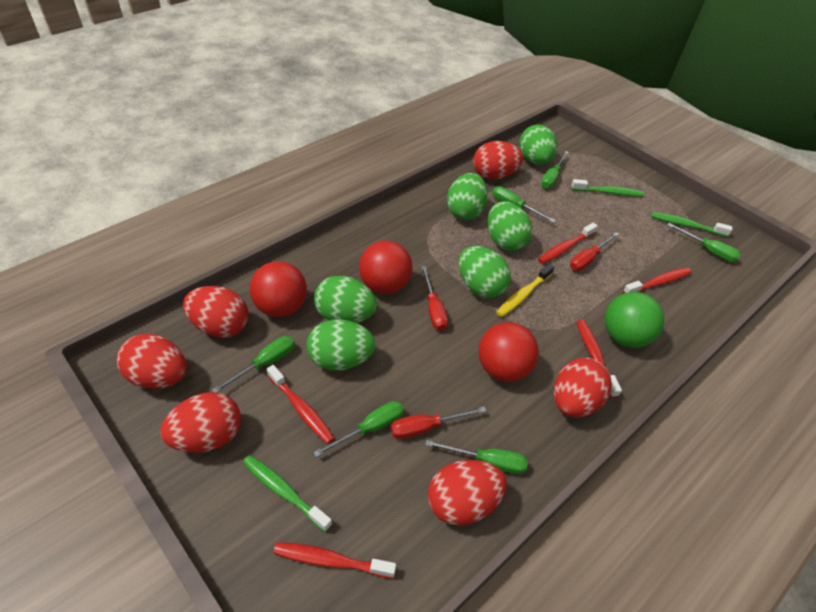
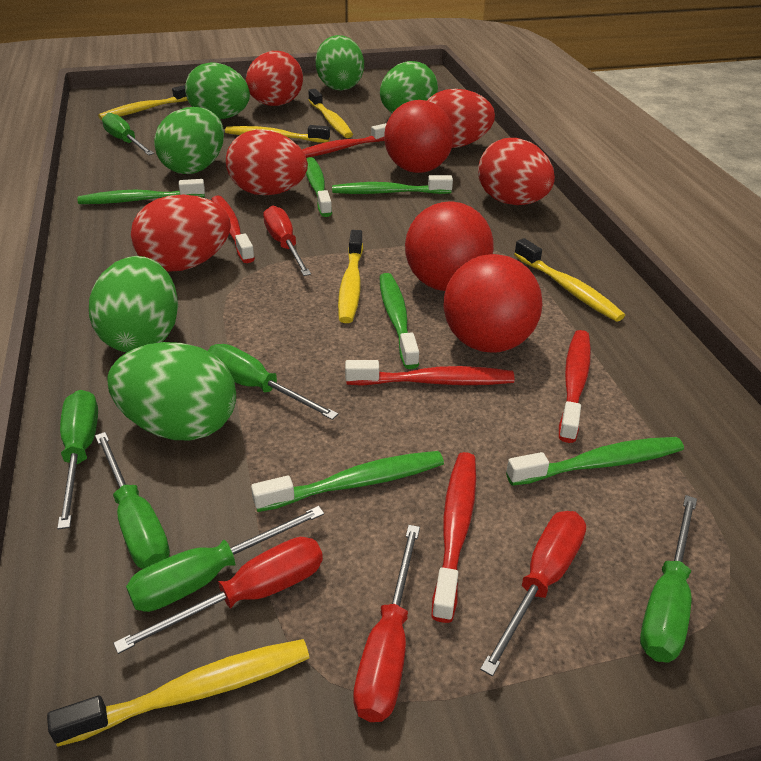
green ball: [605,292,664,348] = 1 -> none = 0
green toothbrush: [243,455,332,532] [571,179,644,197] [651,212,732,237] = 3 -> [77,179,205,204] [251,451,444,512] [306,157,332,217] [332,175,453,194] [379,273,419,369] [506,437,684,486] = 6
red egg: [117,334,187,389] [160,392,241,453] [183,286,249,338] [428,460,507,526] [473,141,523,179] [553,358,612,417] = 6 -> [131,195,231,272] [226,130,308,195] [246,51,303,106] [427,89,495,148] [478,138,555,205] = 5
red screwdriver: [391,407,486,439] [421,266,448,331] [570,232,619,271] = 3 -> [113,537,323,654] [263,205,311,276] [353,525,420,722] [480,511,586,676] = 4
yellow toothbrush: [496,263,554,317] = 1 -> [47,639,309,747] [98,85,188,120] [225,125,330,143] [308,89,353,138] [338,230,363,323] [514,238,625,322] = 6

